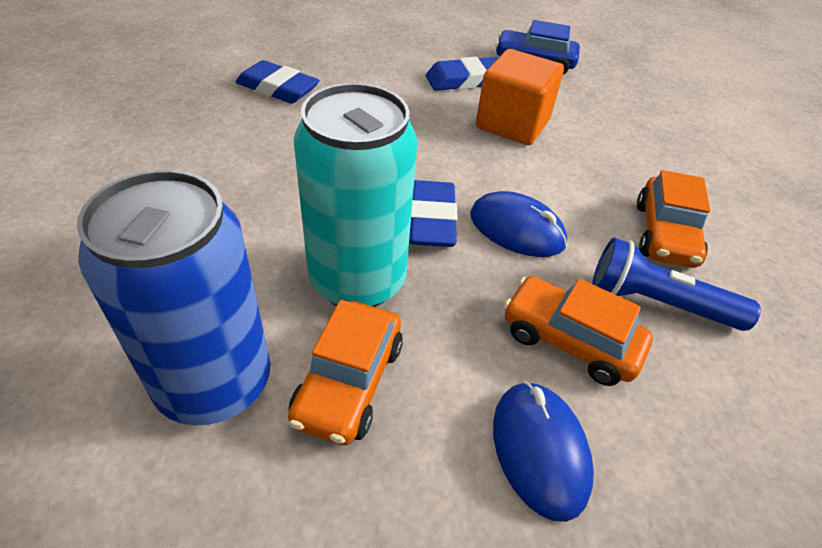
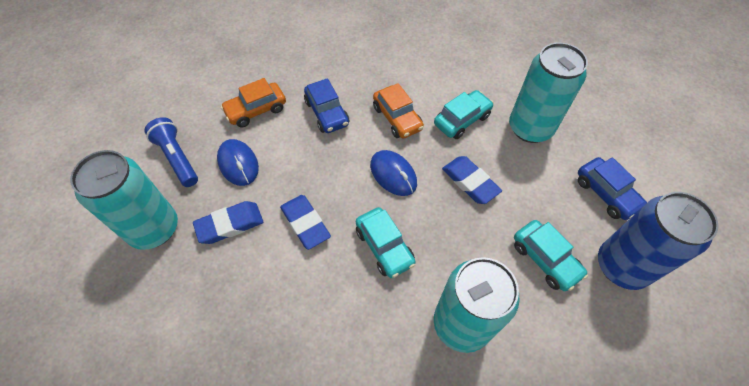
blue car: [495,20,580,75] = 1 -> [304,78,349,133] [578,157,647,220] = 2
orange car: [288,300,403,445] [504,276,653,386] [637,170,710,268] = 3 -> [220,78,286,127] [373,83,424,138] = 2
orange cube: [476,49,564,145] = 1 -> none = 0
turquoise can: [293,83,417,307] = 1 -> [70,150,178,250] [434,257,520,353] [509,43,588,143] = 3
turquoise car: none = 0 -> [356,207,416,278] [434,90,494,139] [514,220,588,291] = 3

